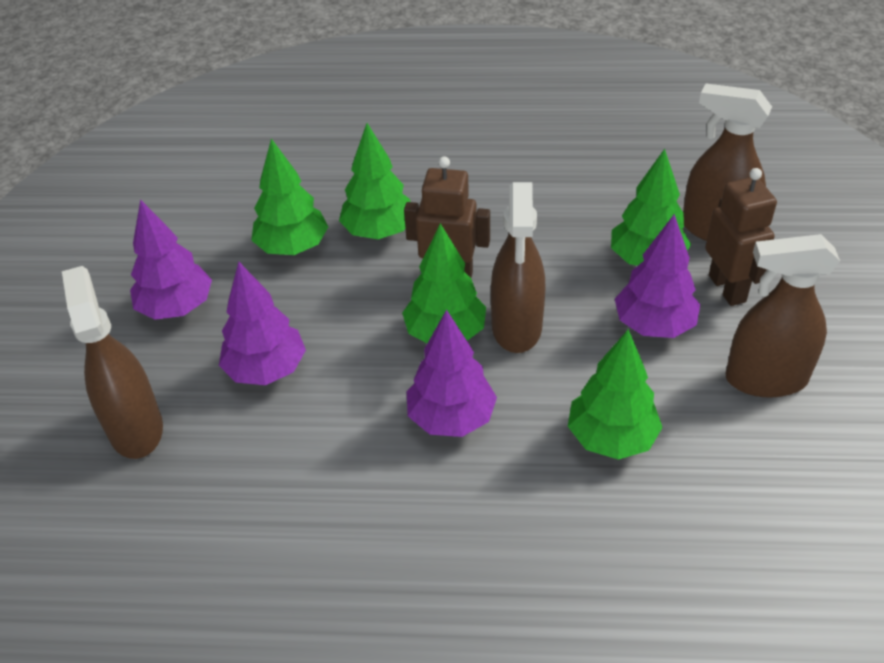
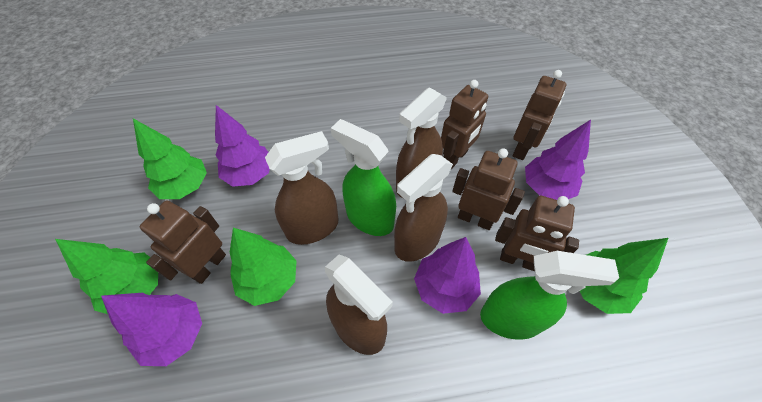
brown robot: [404,156,490,278] [705,168,777,306] = 2 -> [140,201,226,284] [441,80,488,169] [452,148,525,230] [495,196,579,271] [513,70,566,160] = 5
green spray bottle: none = 0 -> [331,119,396,236] [480,251,619,340] = 2
green tree: [251,138,328,255] [339,123,410,239] [402,223,486,343] [568,329,663,460] [611,149,691,266] = 5 -> [55,239,158,314] [133,119,207,199] [230,228,297,306] [580,238,668,314] = 4

